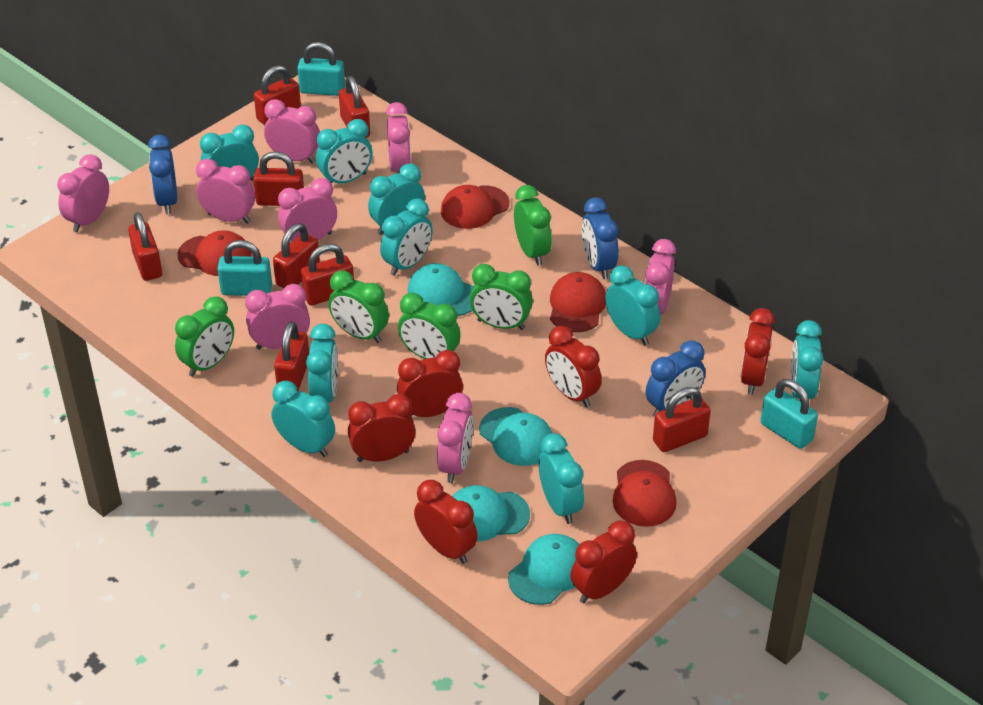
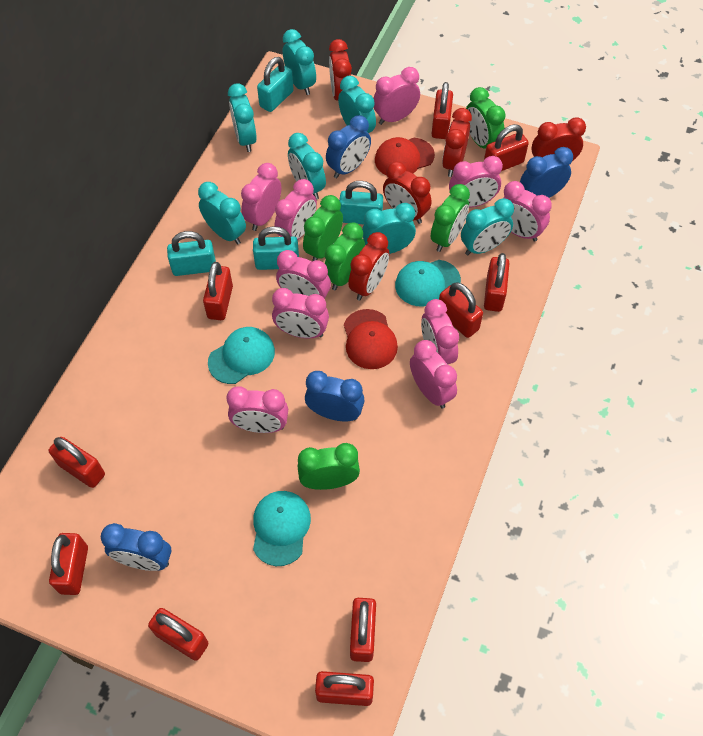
blue clock: [148,135,177,214] [582,197,618,279] [646,340,705,417] = 3 -> [101,523,172,571] [305,371,365,421] [326,115,371,178] [520,147,573,198] = 4
pink clock: [57,154,109,232] [196,159,255,224] [245,284,310,350] [264,99,320,163] [278,178,337,244] [386,102,411,173] [437,393,473,483] [645,239,676,315] = 8 -> [227,386,288,433] [241,163,281,231] [272,288,329,338] [274,179,317,240] [276,250,331,299] [374,67,420,125] [410,340,457,409] [421,299,459,365] [449,156,503,208] [504,181,552,242] = 10
red cap: [177,230,252,276] [441,185,510,229] [550,272,606,332] [613,460,676,527] = 4 -> [344,309,398,369] [375,137,435,176] = 2
red clock: [348,394,416,462] [397,350,463,417] [414,480,478,564] [545,326,601,407] [571,520,637,603] [740,308,775,395] = 6 -> [329,39,352,101] [348,232,389,301] [383,162,432,224] [442,108,472,177] [531,117,586,160] = 5
red padlock: [128,212,162,281] [253,152,304,206] [254,65,301,125] [273,223,320,288] [274,321,309,391] [301,244,354,306] [339,76,370,138] [653,387,711,452] = 8 -> [49,437,105,488] [49,533,88,595] [148,608,209,661] [203,262,233,320] [315,671,374,706] [350,598,376,662] [432,82,453,139] [439,282,483,338] [484,124,529,171] [484,253,509,312] = 10
turquoise cap: [408,263,474,316] [452,485,530,542] [479,407,552,466] [508,534,579,605] = 4 -> [208,327,275,384] [253,491,311,566] [395,260,461,306] = 3
turquoise clock: [200,125,259,181] [272,381,335,457] [306,324,338,402] [316,119,373,184] [368,163,425,235] [380,198,433,276] [538,433,584,524] [605,265,660,345] [790,320,824,401] = 9 -> [198,182,246,245] [228,83,257,152] [283,29,316,95] [288,133,326,200] [338,76,376,133] [362,203,416,254] [461,198,514,255] = 7
turquoise padlock: [217,240,272,296] [297,42,345,96] [760,379,818,449] = 3 -> [167,231,216,276] [253,226,299,270] [257,57,294,112] [339,181,383,224] = 4

